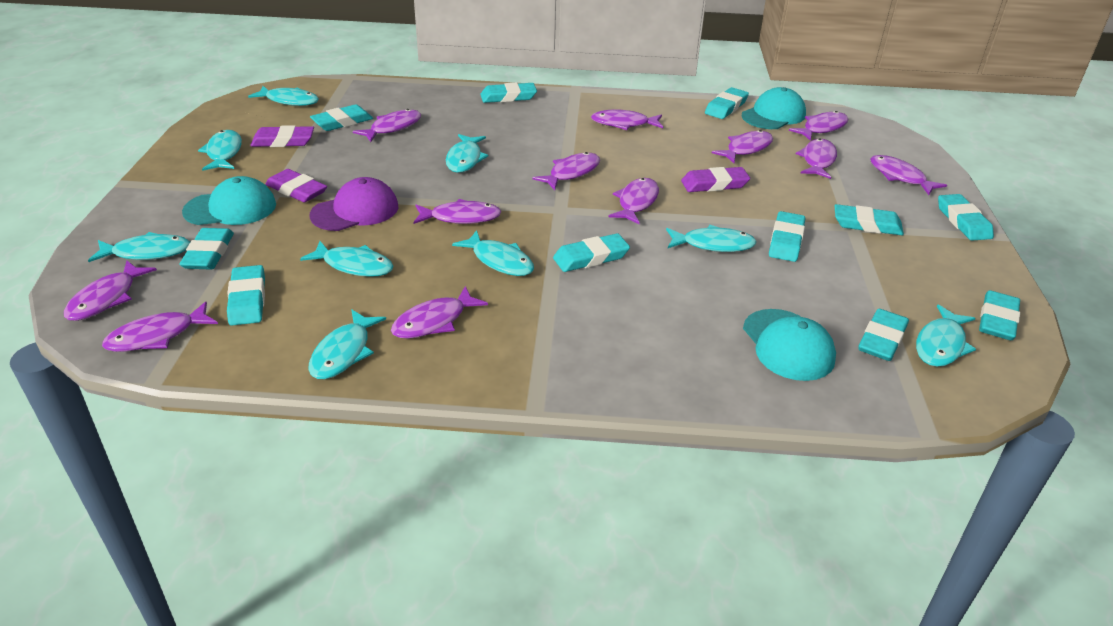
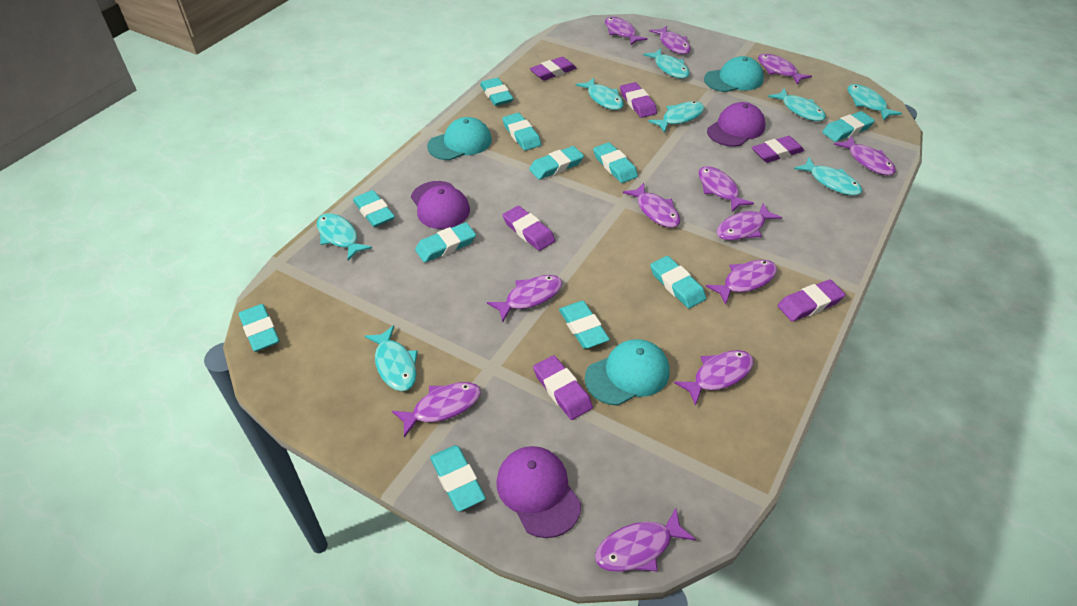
purple cap: [309,177,398,231] = 1 -> [411,181,470,229] [496,446,581,538] [707,102,765,147] = 3
purple eraser: [250,125,314,147] [265,169,327,203] [681,167,750,192] = 3 -> [502,206,555,251] [530,57,576,81] [533,355,593,420] [620,82,657,118] [752,136,804,163] [778,280,845,322] = 6
turquoise fish: [88,232,190,262] [198,130,242,171] [248,86,319,106] [300,241,394,277] [308,309,386,379] [446,134,488,173] [452,230,534,276] [666,225,757,252] [916,304,976,367] = 9 -> [317,213,372,260] [365,325,418,391] [576,78,624,110] [643,48,690,79] [648,101,704,133] [768,88,826,121] [794,157,862,195] [847,84,902,121] = 8

